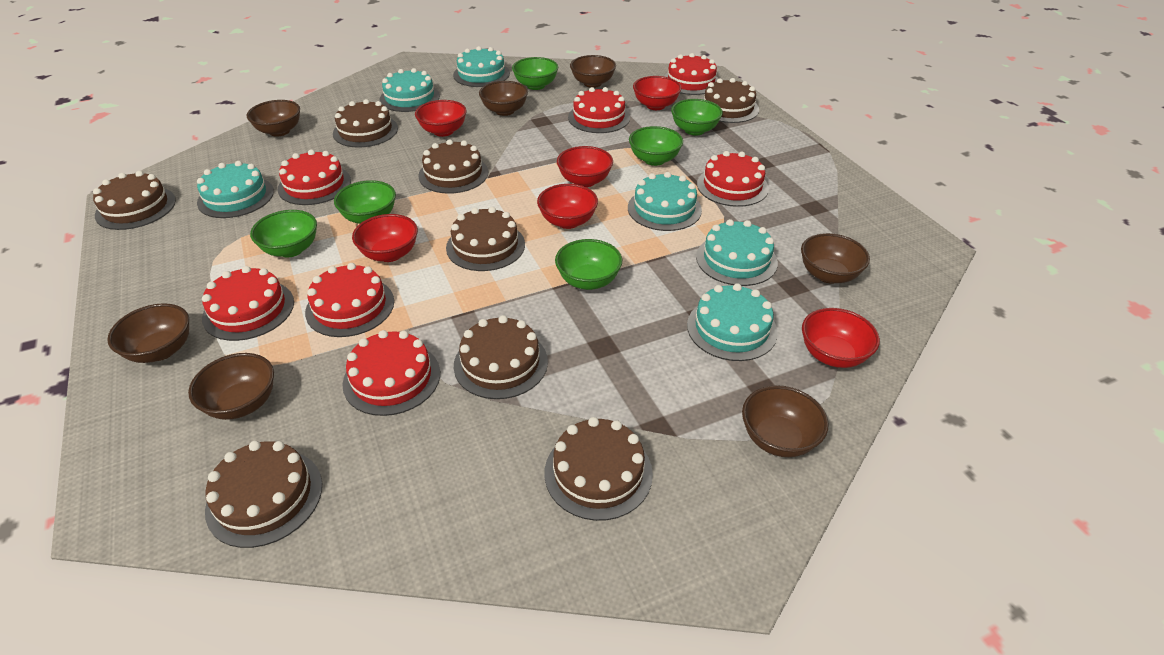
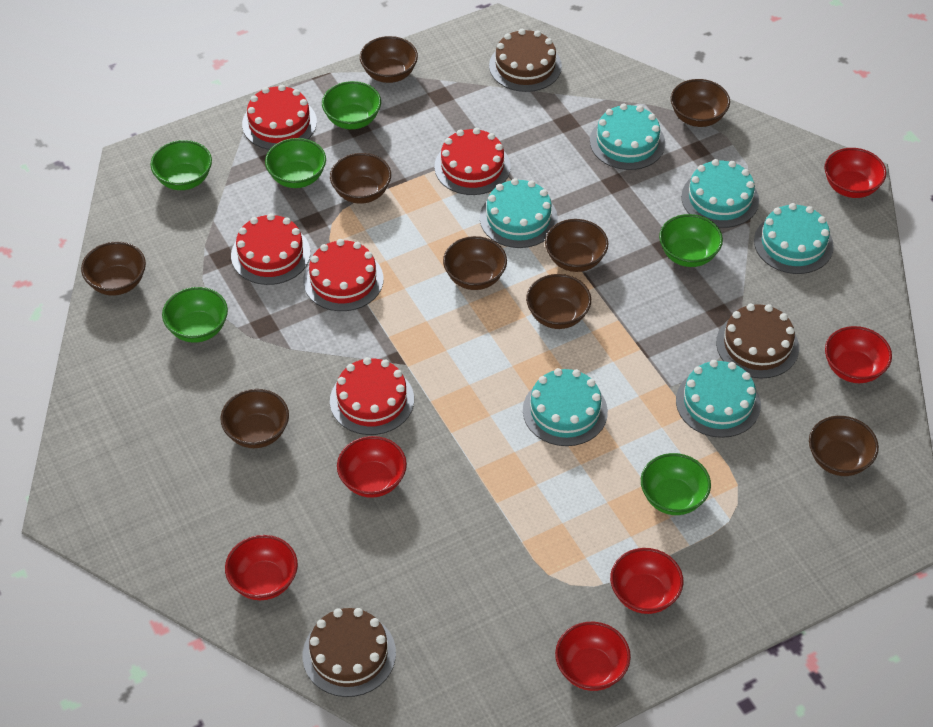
brown bowl: [107,303,189,363] [188,353,274,420] [247,100,300,137] [479,81,528,116] [570,55,616,88] [742,385,828,457] [801,233,870,284] = 7 -> [81,242,146,296] [220,389,289,448] [330,153,391,204] [360,36,418,83] [443,236,507,290] [526,274,591,329] [545,219,608,272] [671,79,730,127] [809,416,879,476] = 9
brown cake: [93,171,176,230] [205,441,322,548] [333,99,398,148] [418,139,488,194] [446,207,525,271] [454,315,548,399] [545,417,653,521] [702,78,759,123] = 8 -> [303,608,396,697] [489,29,562,92] [716,304,799,379] = 3
red cake: [202,266,294,341] [278,150,351,205] [305,263,394,337] [342,330,440,416] [568,87,630,133] [664,53,719,95] [697,151,769,207] = 7 -> [231,213,310,285] [242,85,317,150] [303,239,384,311] [330,357,414,435] [434,128,511,195] = 5

